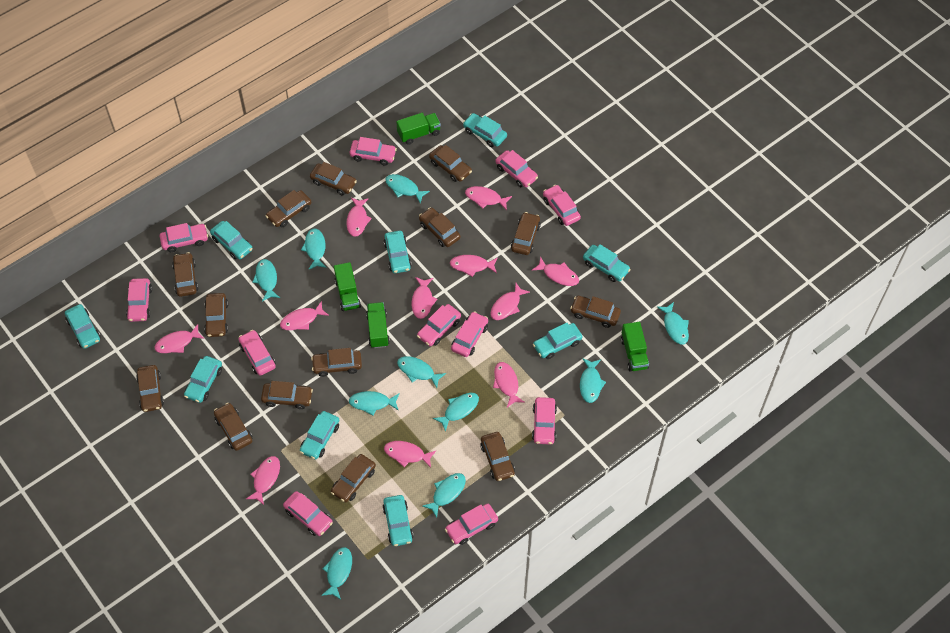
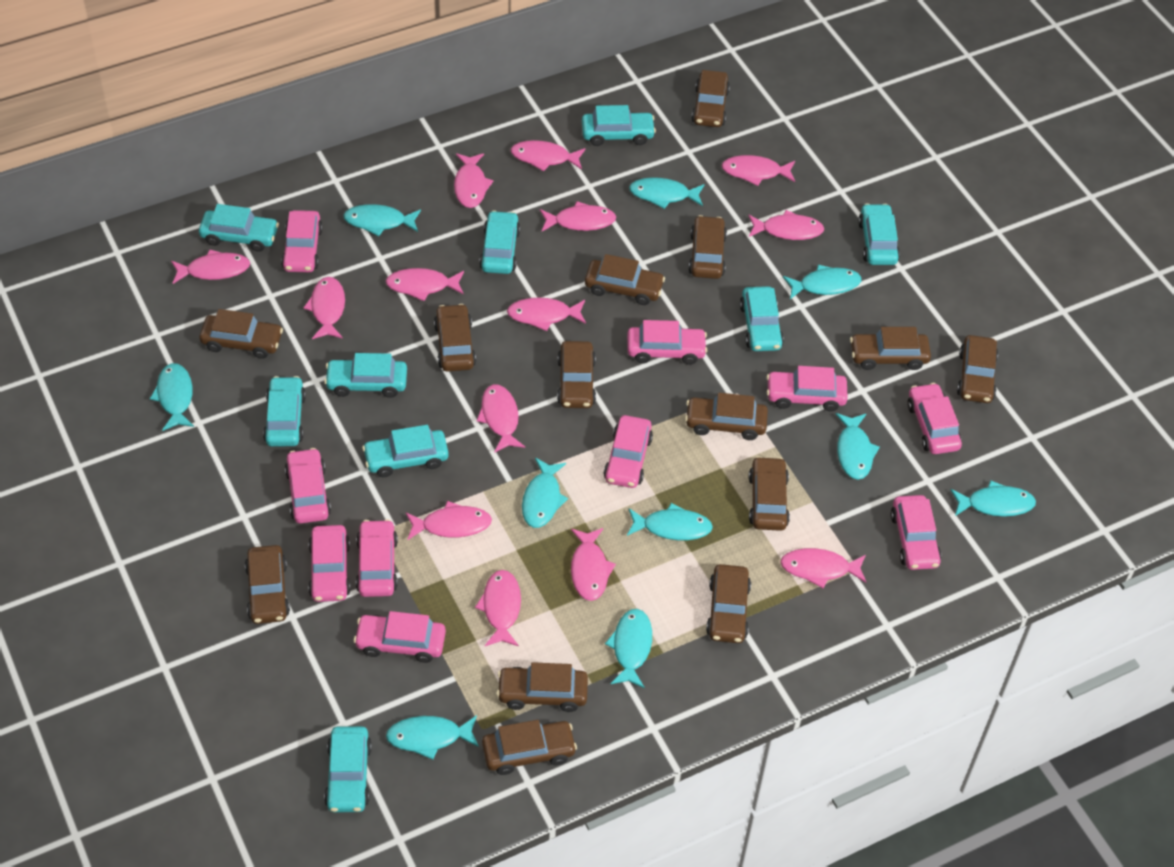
green truck: [334,262,361,311] [366,302,390,348] [396,113,441,145] [621,322,649,372] = 4 -> none = 0
pink car: [126,278,152,322] [160,223,208,252] [239,330,276,376] [283,491,333,536] [350,137,397,166] [417,304,461,346] [445,504,498,545] [451,312,488,357] [495,150,538,187] [532,397,557,445] [543,185,581,226] = 11 -> [281,210,323,272] [285,448,331,524] [308,525,351,602] [354,611,446,663] [356,519,398,597] [604,415,653,488] [627,320,707,365] [767,366,848,412] [890,495,942,570] [907,383,962,454] = 10
pink fish: [155,324,205,353] [246,456,280,505] [280,301,329,330] [347,198,372,237] [384,441,436,468] [412,277,437,319] [450,255,498,277] [465,186,512,210] [490,283,530,320] [493,362,525,407] [532,257,579,286] = 11 -> [171,250,250,284] [303,277,345,339] [386,268,464,301] [406,501,492,540] [454,153,494,208] [475,570,521,646] [477,384,525,453] [507,297,586,331] [510,140,586,171] [540,201,616,231] [571,528,616,601] [721,155,795,186] [748,210,824,240] [780,548,866,588] = 14

